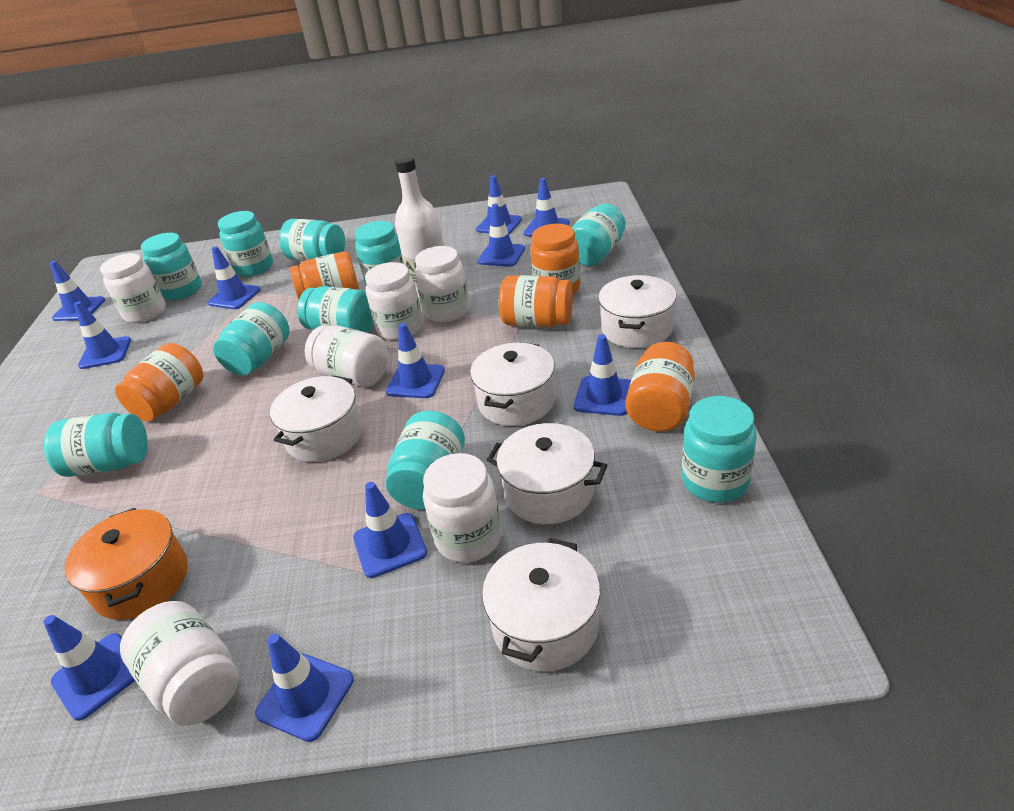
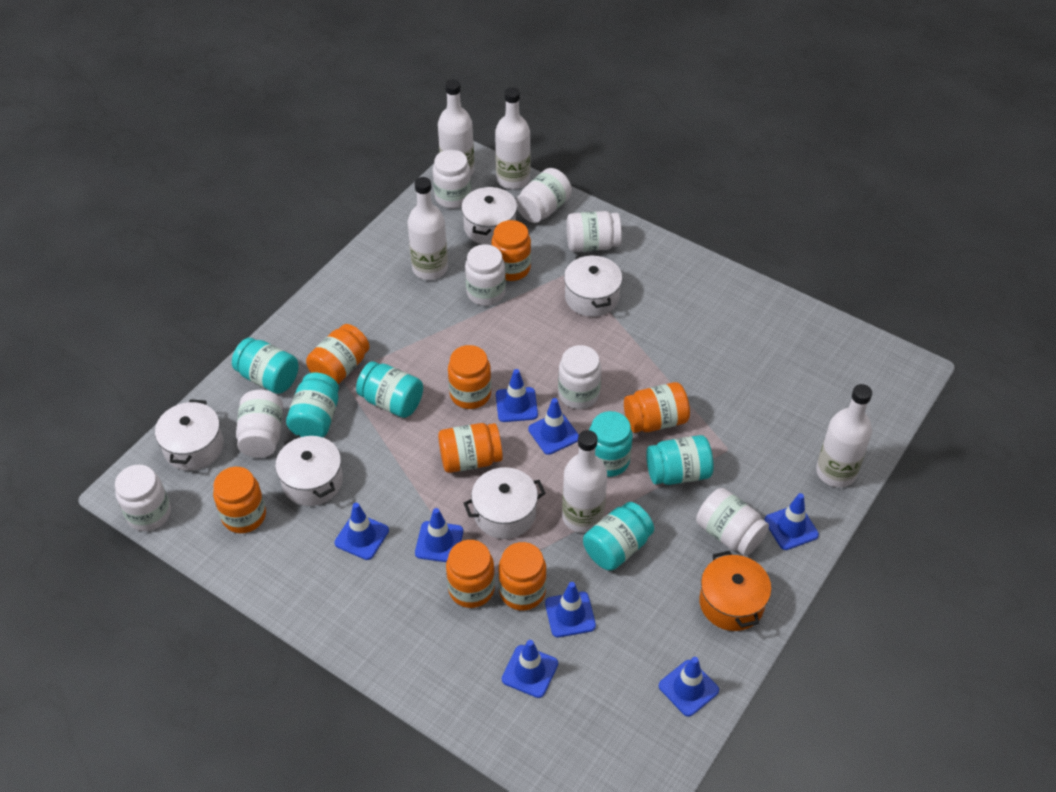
blue traffic cone: [43,615,135,721] [50,261,105,321] [74,301,131,369] [207,246,261,309] [255,633,354,742] [353,482,427,578] [386,323,445,398] [476,175,522,234] [477,203,525,267] [524,178,570,237] [574,334,631,416] = 11 -> [335,503,389,560] [415,508,463,562] [496,369,538,422] [502,640,558,698] [528,398,579,455] [545,582,596,637] [659,657,719,717] [764,493,819,550] = 8
orange jar: [115,343,203,421] [290,251,359,300] [499,275,573,327] [530,224,580,294] [626,342,695,432] = 5 -> [213,467,266,533] [306,324,370,384] [438,423,503,473] [446,540,495,608] [448,345,491,409] [491,220,531,281] [498,542,547,611] [624,382,690,433] = 8
turquoise jar: [44,413,148,477] [141,233,202,300] [213,302,290,375] [218,211,273,277] [279,219,345,261] [297,286,374,333] [355,221,403,285] [386,411,465,510] [572,204,625,266] [682,396,757,503] = 10 -> [232,338,299,394] [286,373,339,437] [356,362,423,418] [583,502,654,571] [589,411,633,477] [646,435,714,485] = 6
white bottle: [394,155,444,298] = 1 -> [407,177,448,280] [438,79,474,176] [495,87,530,189] [562,430,607,533] [816,384,872,487] = 5
white jar: [100,253,166,323] [120,601,239,726] [305,325,388,387] [365,262,423,340] [415,246,469,322] [423,453,502,563] = 6 -> [115,465,171,531] [236,390,283,458] [433,150,471,208] [465,244,506,306] [516,168,572,223] [558,345,602,409] [566,211,622,252] [696,488,769,556] = 8

